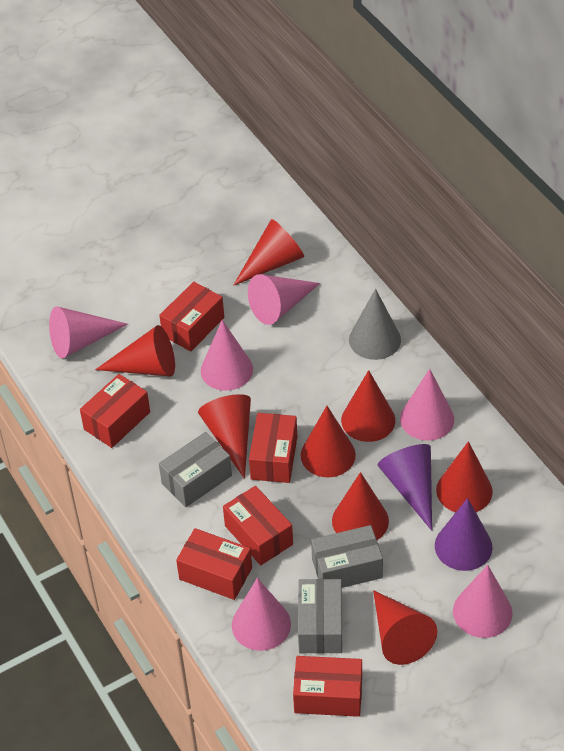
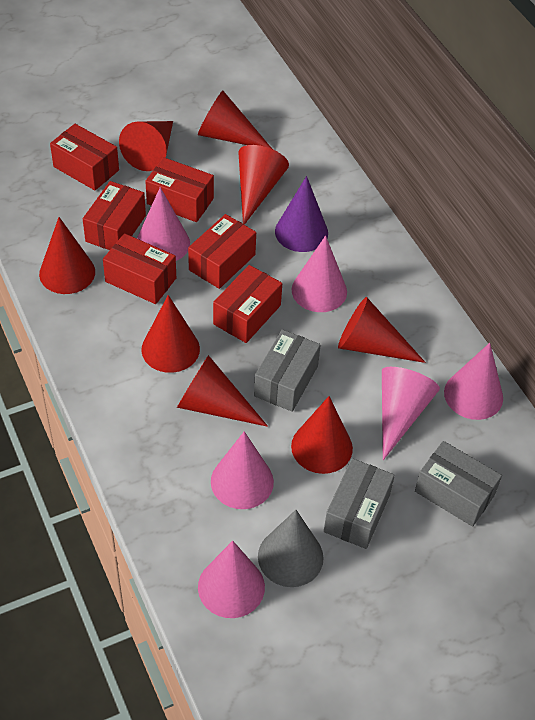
purple cone: [378,444,432,531] [435,498,492,571] = 2 -> [275,176,328,252] = 1

